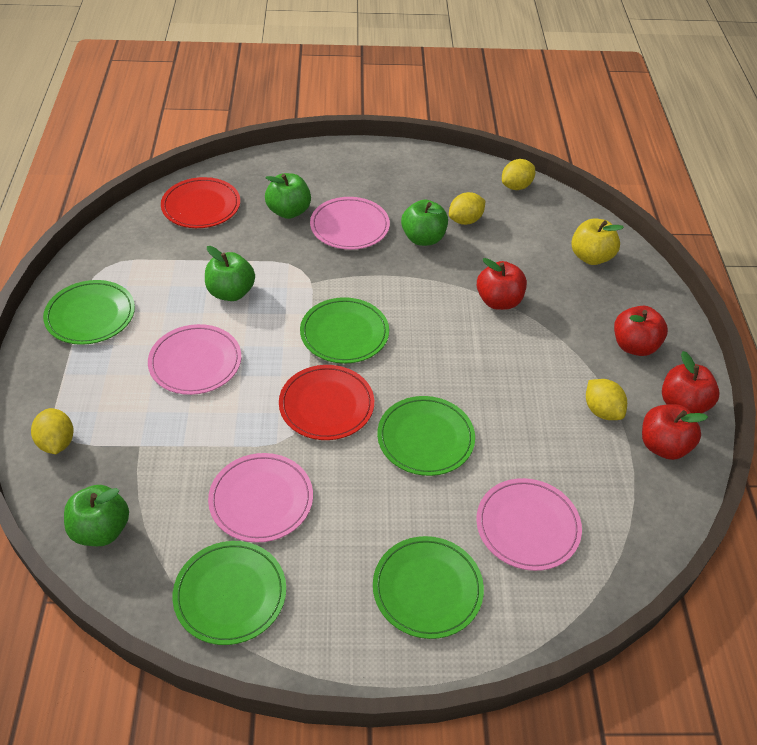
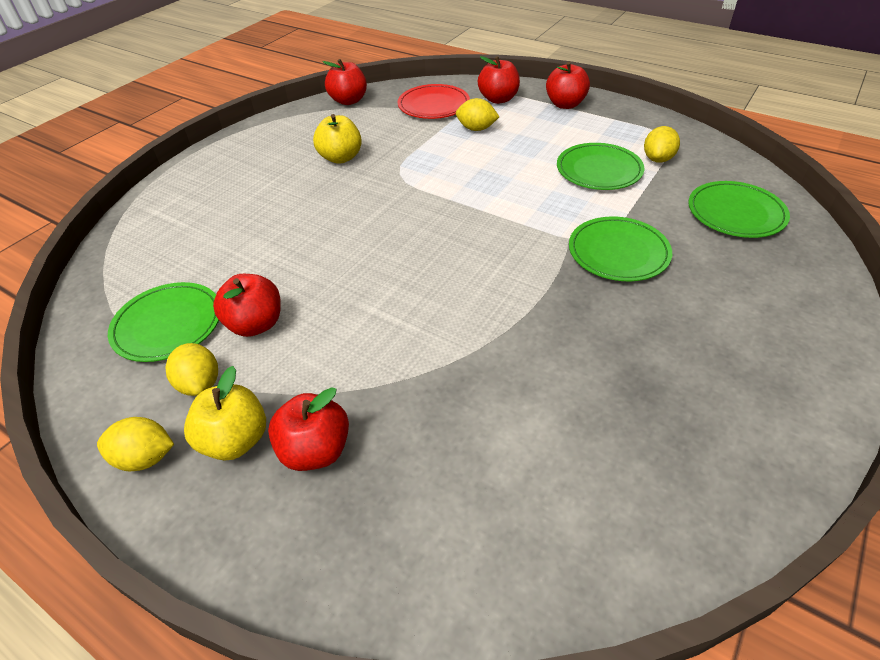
green apple: [64,485,129,546] [205,246,255,301] [265,173,311,219] [401,200,448,246] = 4 -> none = 0
green plate: [43,280,135,345] [173,541,286,645] [300,297,389,364] [373,536,484,639] [377,396,475,476] = 5 -> [108,282,219,362] [557,143,644,190] [569,216,672,281] [688,181,790,238] = 4
pink plate: [148,324,241,395] [208,453,313,543] [310,197,390,250] [476,478,582,571] = 4 -> none = 0
red apple: [477,258,527,310] [614,306,668,356] [642,404,708,460] [662,351,719,413] = 4 -> [213,274,281,337] [268,387,349,471] [323,59,367,105] [478,56,520,104] [546,62,590,109] = 5
red plate: [161,177,240,228] [279,365,374,440] = 2 -> [397,84,470,119] = 1
yellow apple: [571,218,624,265] = 1 -> [184,366,266,460] [313,114,362,164] = 2

